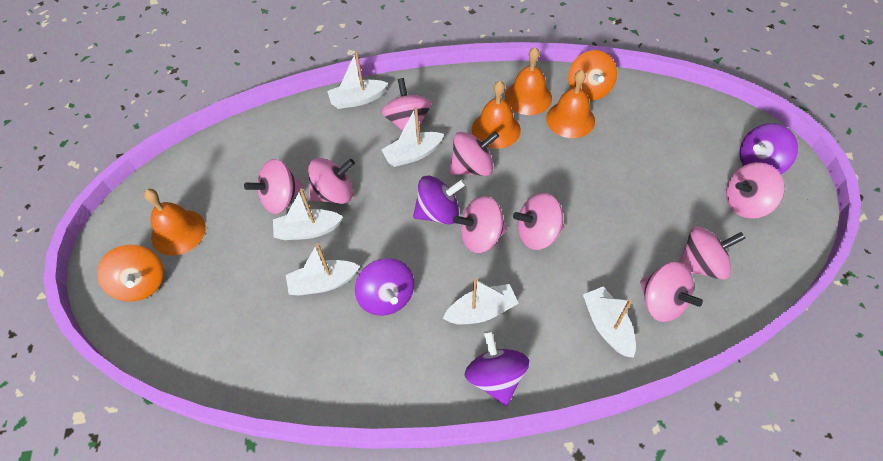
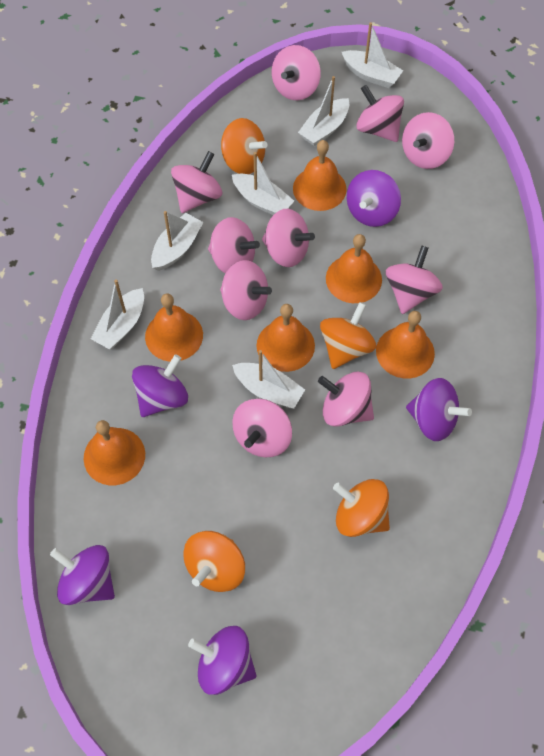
orange bell: [144,189,206,256] [472,81,521,149] [505,47,552,115] [546,70,595,138] = 4 -> [84,420,145,485] [145,293,203,362] [257,304,315,372] [293,140,347,211] [326,234,382,303] [376,311,435,379] = 6
orange spinning top: [97,245,164,301] [568,50,617,101] = 2 -> [183,531,245,592] [221,118,267,174] [320,302,376,369] [333,479,390,537] = 4
pink spinning top: [244,159,304,214] [308,158,355,204] [381,78,431,133] [449,131,499,176] [453,196,507,253] [513,193,564,250] [640,262,703,322] [679,226,746,280] [726,162,784,219] = 9 -> [171,151,222,213] [208,217,260,274] [220,260,272,320] [232,399,292,457] [262,209,315,267] [272,45,321,100] [318,372,374,426] [356,85,404,142] [386,246,443,314] [402,112,454,169] = 10
purple spinning top: [355,258,414,316] [413,176,466,224] [465,330,529,406] [740,123,798,175] = 4 -> [50,545,115,605] [132,354,188,417] [188,626,256,695] [347,170,401,227] [406,378,472,441] = 5

